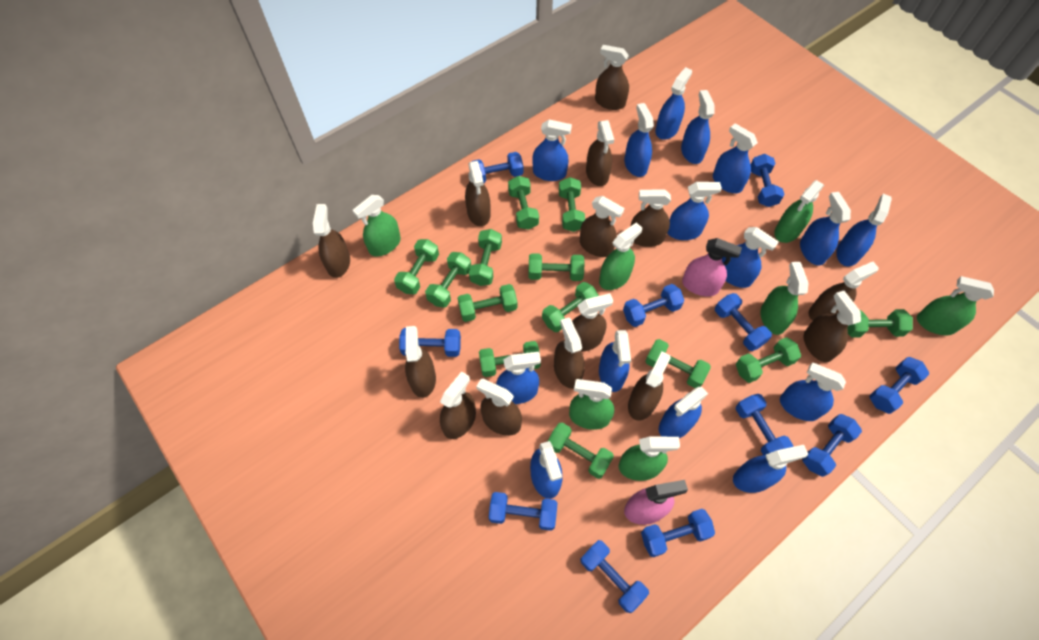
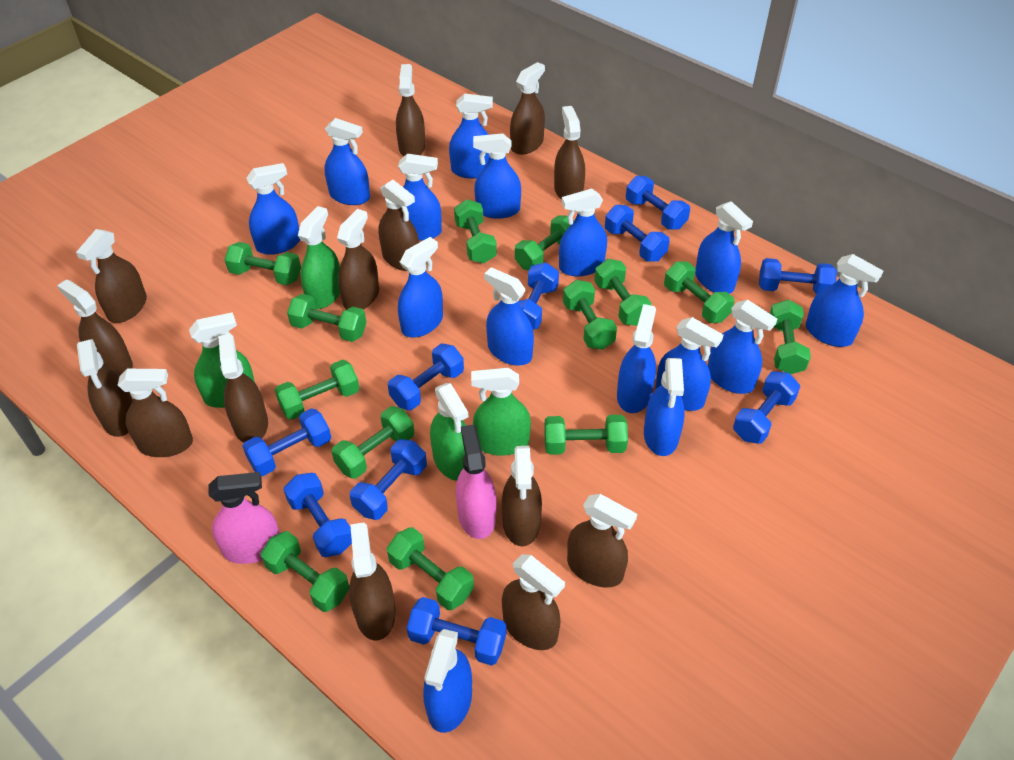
blue dumbbell: [399,328,461,357] [471,152,523,183] [489,492,558,531] [580,540,649,613] [623,284,684,327] [641,509,715,557] [715,293,772,351] [736,394,793,455] [750,154,785,207] [802,414,862,477] [869,357,929,414] = 11 -> [242,408,331,476] [283,473,352,557] [350,439,427,520] [388,344,464,410] [407,597,506,666] [518,263,559,329] [605,205,670,261] [626,176,690,230] [733,371,800,444] [759,258,837,294] = 10
green spray bottle: [352,195,401,256] [569,379,614,430] [599,222,642,290] [619,436,680,481] [761,262,809,335] [774,180,824,243] [917,276,994,335] = 7 -> [189,312,255,408] [298,206,340,309] [430,383,468,481] [471,368,531,456] = 4

